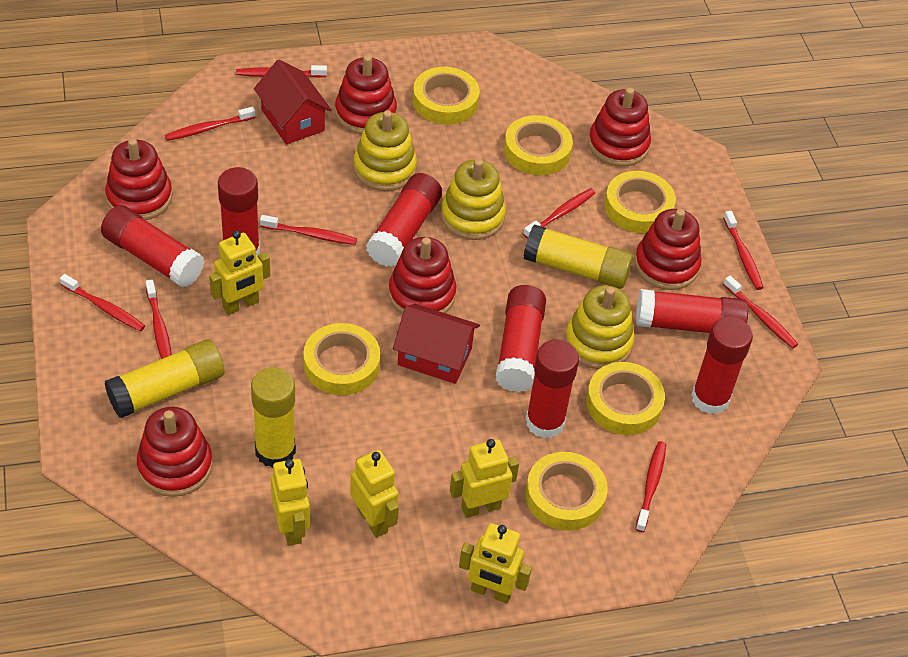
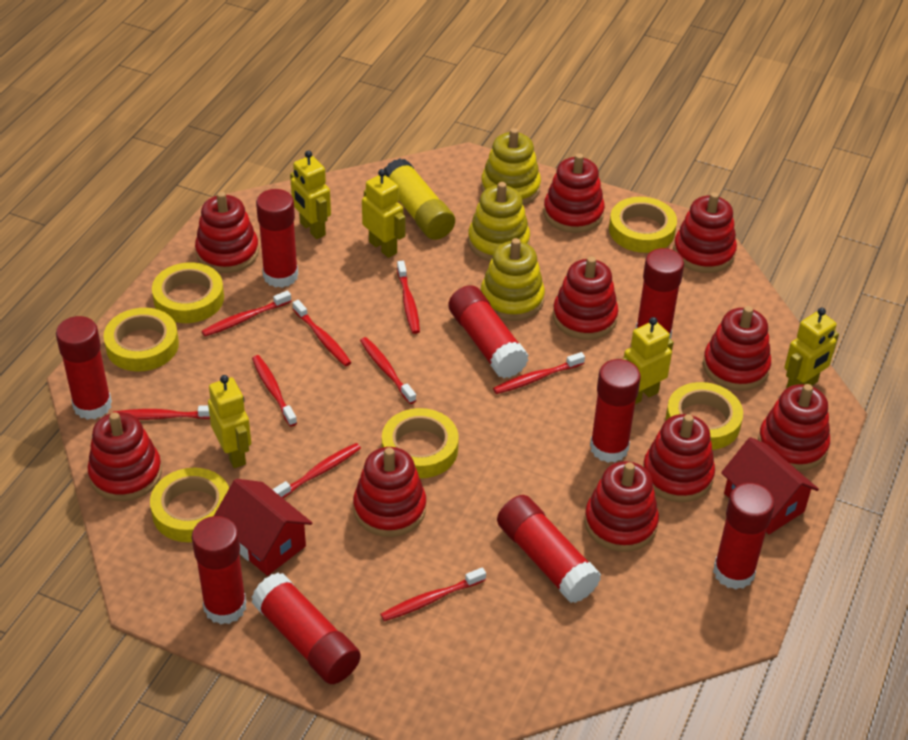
red glue stick: [101,205,204,288] [218,167,260,257] [366,173,442,267] [496,285,546,392] [526,339,579,438] [636,289,748,333] [691,317,753,414] = 7 -> [56,316,112,420] [192,516,246,624] [251,573,361,684] [256,189,298,288] [449,285,529,378] [497,495,601,603] [590,359,641,463] [636,248,684,339] [713,483,775,589] = 9
red stacking toy: [105,138,173,220] [137,407,213,497] [335,55,397,134] [388,237,457,315] [588,87,651,167] [634,209,702,290] = 6 -> [87,412,162,501] [195,192,259,273] [353,447,426,537] [543,153,605,233] [553,256,618,340] [584,461,659,552] [643,414,715,502] [673,192,737,273] [703,306,771,390] [758,384,830,471] = 10
yellow glue stick: [105,339,225,418] [251,367,296,468] [524,224,633,289] = 3 -> [384,158,455,240] = 1

